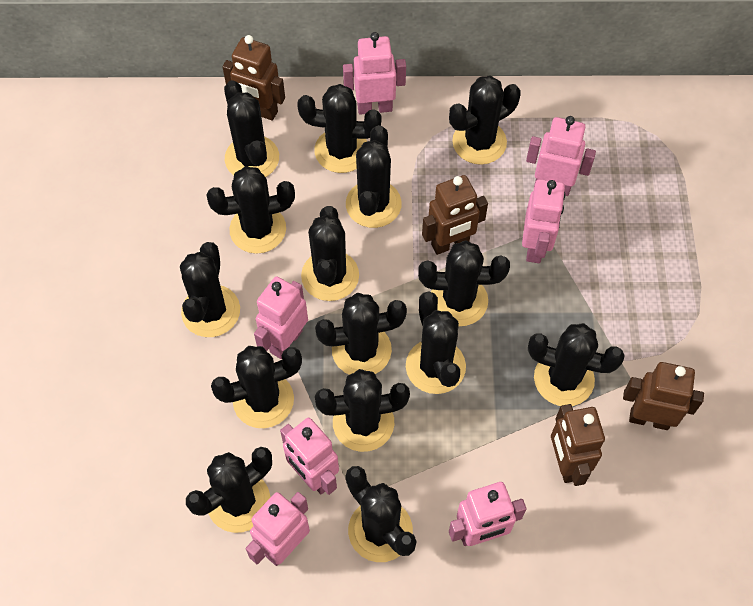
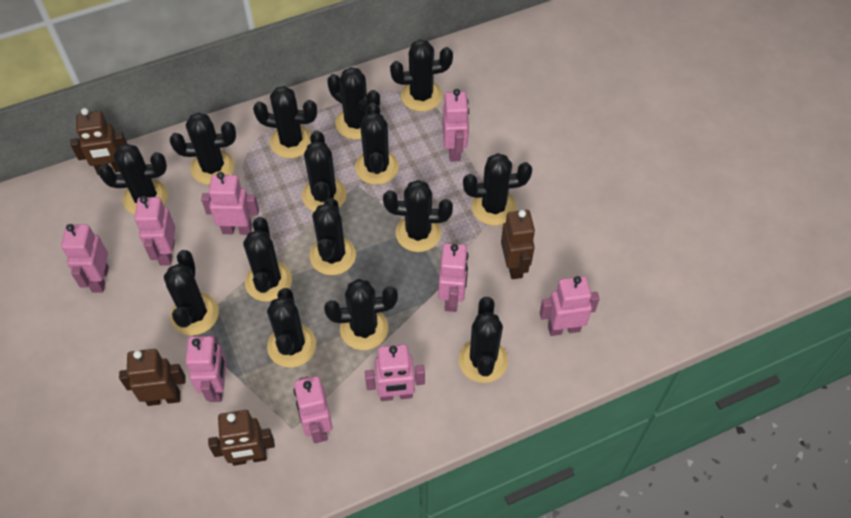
pink robot: [246,492,310,566] [254,276,308,359] [280,418,339,495] [343,32,406,115] [449,482,527,546] [522,179,565,263] [526,116,596,196] = 7 -> [61,224,109,292] [134,196,175,266] [185,335,227,402] [201,172,259,235] [294,376,333,443] [365,344,425,401] [438,243,468,312] [442,89,469,162] [540,276,599,336] = 9

